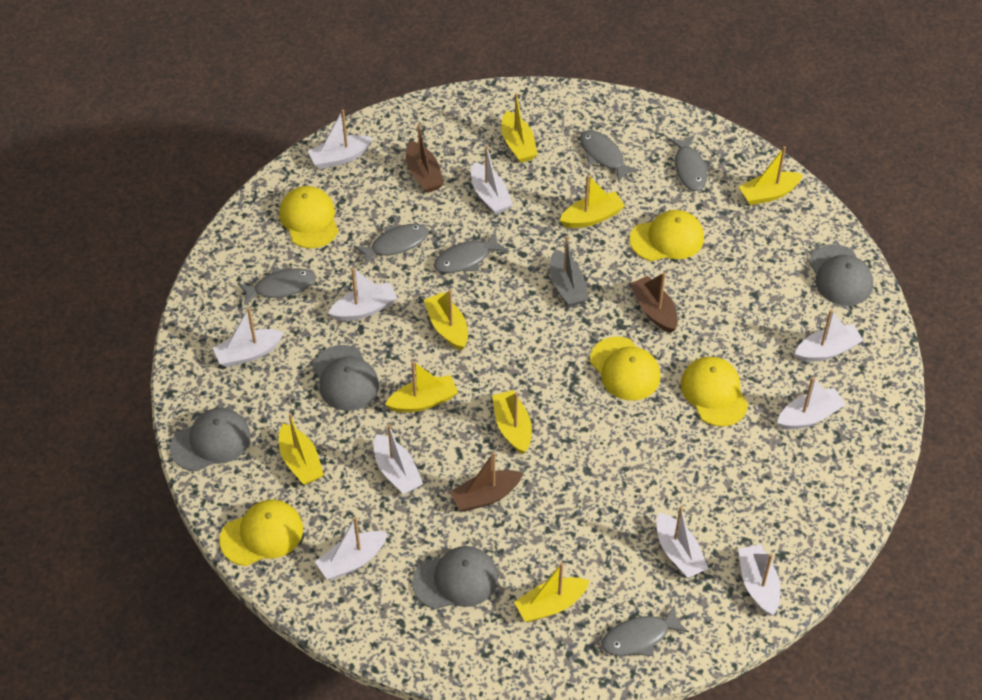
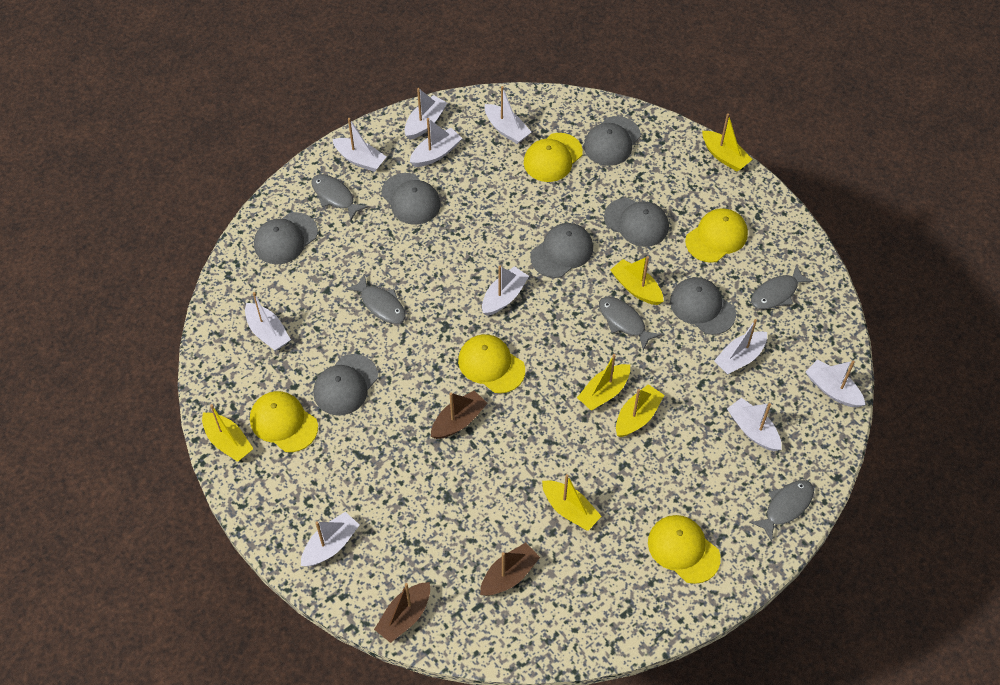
grey boat: [550,236,588,307] = 1 -> none = 0
grey cap: [170,408,251,471] [313,345,379,411] [412,546,498,609] [809,244,873,306] = 4 -> [254,212,318,265] [314,354,378,416] [381,173,441,225] [530,223,593,278] [584,116,641,166] [604,198,669,247] [670,277,736,335] = 7
grey fish: [238,267,316,306] [354,224,429,266] [434,232,509,273] [580,130,639,183] [601,605,689,656] [668,135,711,191] = 6 -> [312,174,369,221] [346,274,406,324] [599,297,661,350] [750,480,814,542] [751,264,814,309] = 5
yellow boat: [279,414,324,485] [385,361,458,413] [424,290,468,350] [492,390,532,454] [502,93,538,163] [514,563,590,622] [559,175,625,228] [739,146,803,205] = 8 -> [202,404,253,462] [542,474,602,531] [577,354,630,411] [610,256,664,305] [616,384,664,437] [702,113,753,171] = 6

